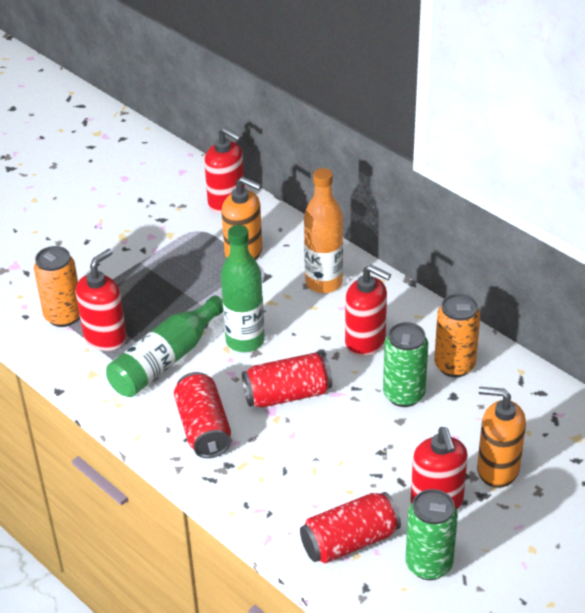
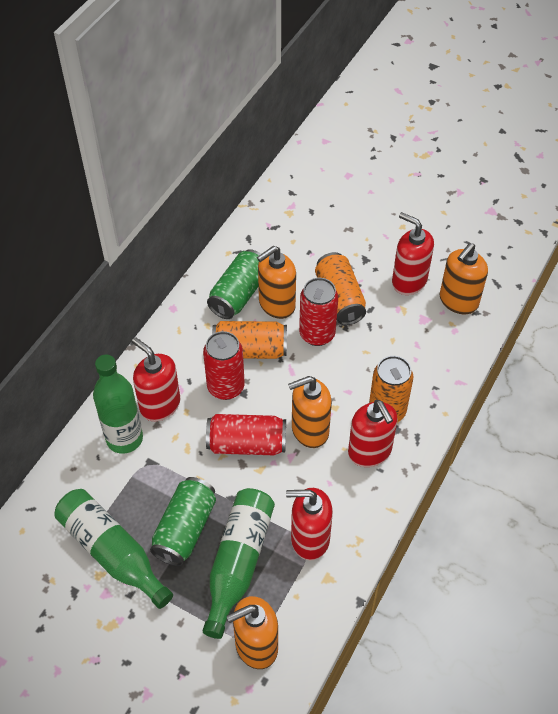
green bottle: [106,296,223,397] [221,225,265,352] = 2 -> [54,489,173,609] [93,354,143,454] [203,488,275,639] = 3
orange bottle: [304,168,343,293] = 1 -> none = 0
orange can: [34,246,80,327] [434,293,481,377] = 2 -> [212,321,287,359] [315,252,366,325] [369,356,413,422] = 3
orange soap dispenser: [222,177,262,260] [477,387,526,488] = 2 -> [227,596,278,669] [257,246,296,319] [288,376,332,448] [440,243,488,314] = 4

